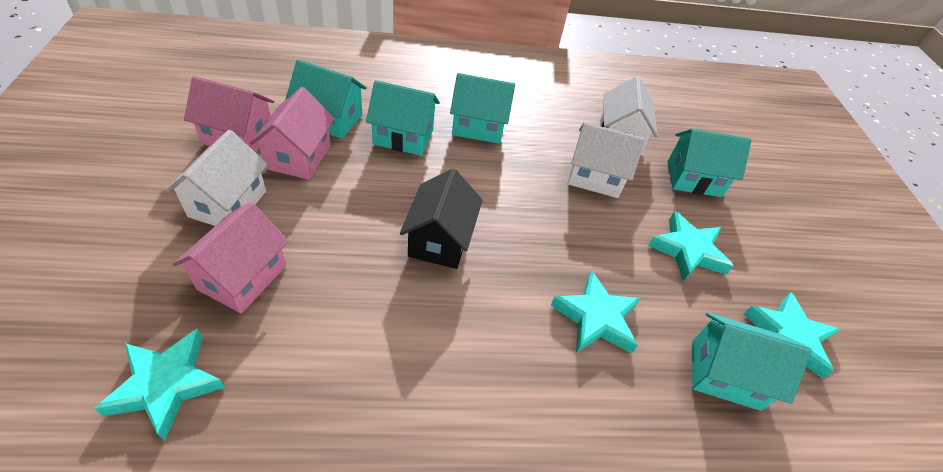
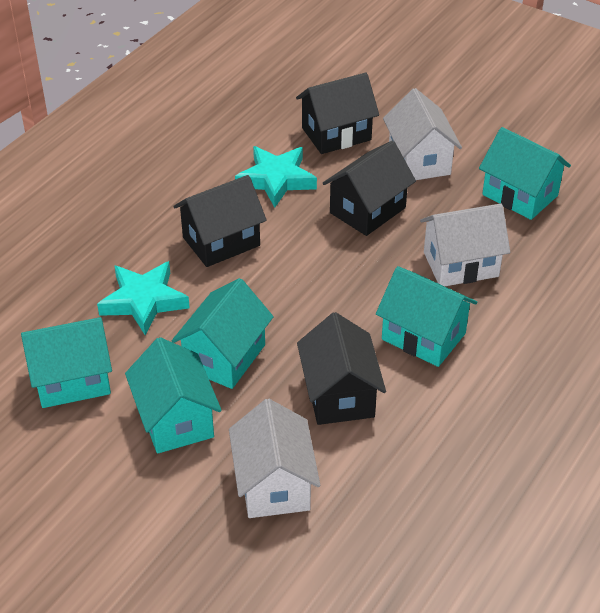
black house: [400,168,483,269] = 1 -> [173,175,267,267] [296,73,379,154] [297,312,386,425] [323,141,416,236] = 4
pink house: [173,202,289,313] [184,76,274,153] [250,87,335,180] = 3 -> none = 0
turquoise star: [94,329,225,441] [551,271,641,353] [648,211,734,281] [744,292,840,379] = 4 -> [97,261,190,335] [235,146,317,208] = 2

